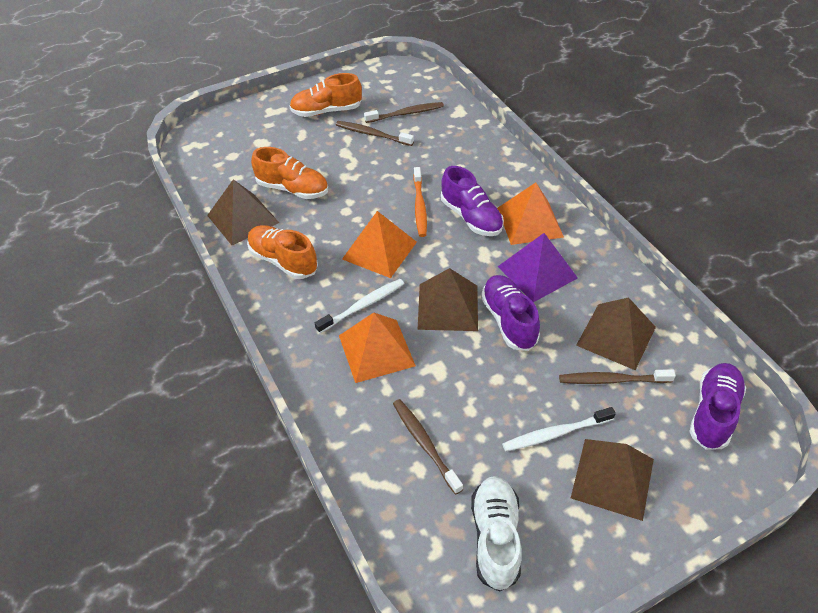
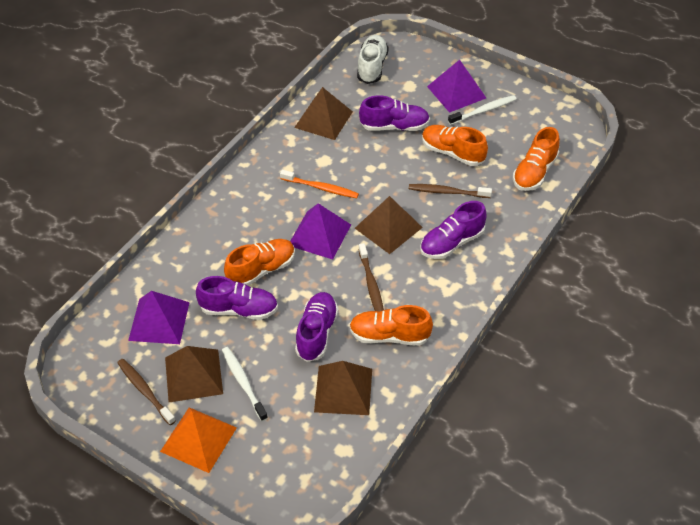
brown toothbrush: [336,121,414,146] [364,102,444,123] [393,399,463,495] [559,370,676,384] = 4 -> [117,359,176,425] [358,243,384,311] [409,184,492,198] = 3
orange pyramid: [339,312,416,383] [342,211,417,278] [497,183,564,245] = 3 -> [160,407,237,473] = 1
orange shoe: [247,225,318,279] [251,147,328,199] [289,73,362,117] = 3 -> [224,239,295,285] [349,305,433,346] [422,125,488,166] [513,127,560,191] = 4
purple pyramid: [498,233,578,302] = 1 -> [128,291,190,344] [290,203,351,259] [427,60,486,113] = 3
purple shoe: [441,166,504,236] [481,275,540,351] [689,363,746,450] = 3 -> [196,276,278,320] [295,292,339,362] [359,95,430,131] [420,201,487,259] = 4

